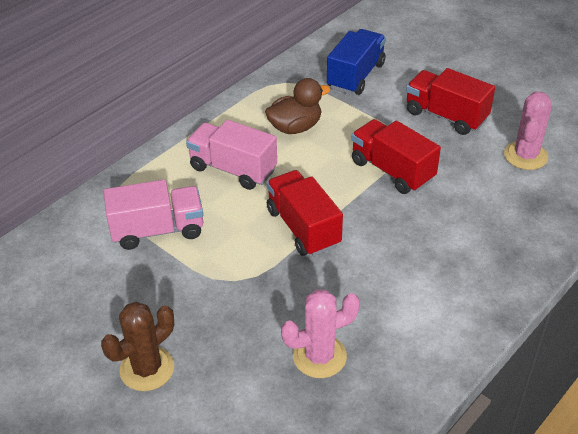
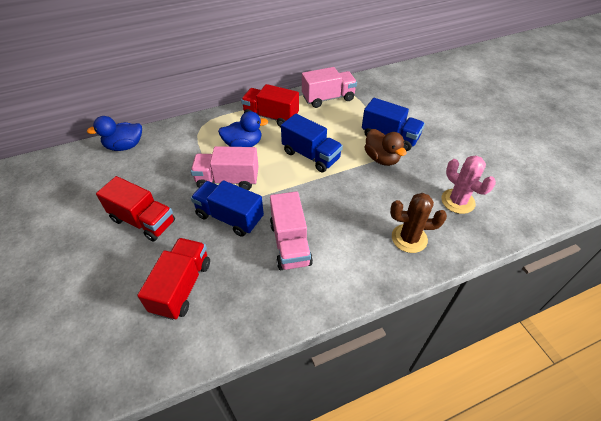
blue duck: none = 0 -> [87,116,142,151] [218,111,268,147] = 2
blue truck: [327,29,386,95] = 1 -> [191,180,264,237] [281,114,343,172] [362,98,425,151] = 3
pink cactus: [281,289,360,378] [504,92,552,170] = 2 -> [441,155,496,214] = 1
pink truck: [103,180,203,250] [186,120,277,190] = 2 -> [191,146,259,190] [270,191,313,270] [302,67,357,108] = 3

